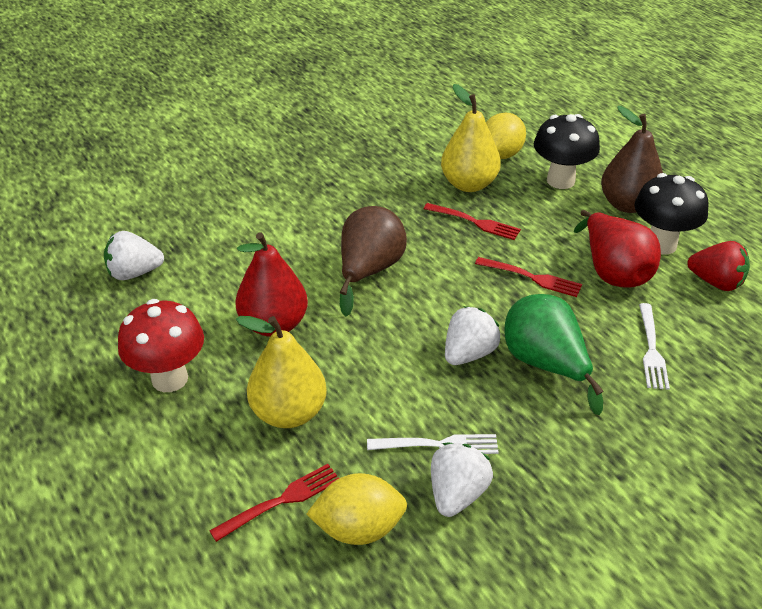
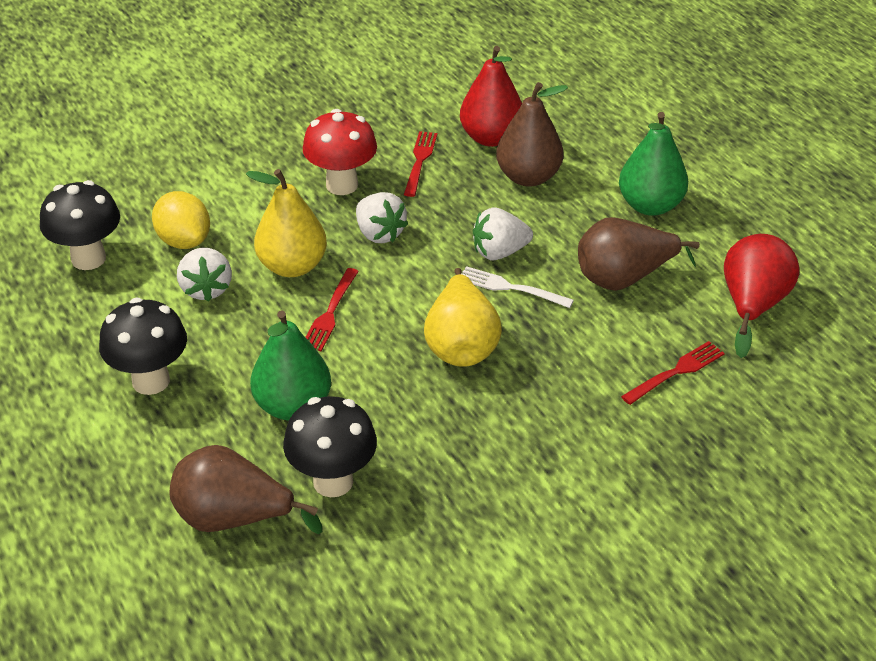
black mushroom: [534,114,600,189] [634,173,709,255] = 2 -> [40,180,120,270] [99,298,187,395] [283,396,377,497] = 3
brown pear: [340,206,407,317] [601,106,663,213] = 2 -> [170,445,322,534] [496,82,568,187] [578,217,700,291] = 3
green pear: [505,294,604,415] = 1 -> [250,310,331,420] [619,112,688,216] = 2
red strawberry: [687,241,750,291] = 1 -> none = 0
white fork: [367,434,499,454] [639,303,670,390] = 2 -> [461,266,574,308] = 1
yellow lemon: [306,473,407,545] [486,113,526,159] = 2 -> [152,191,210,249] = 1

